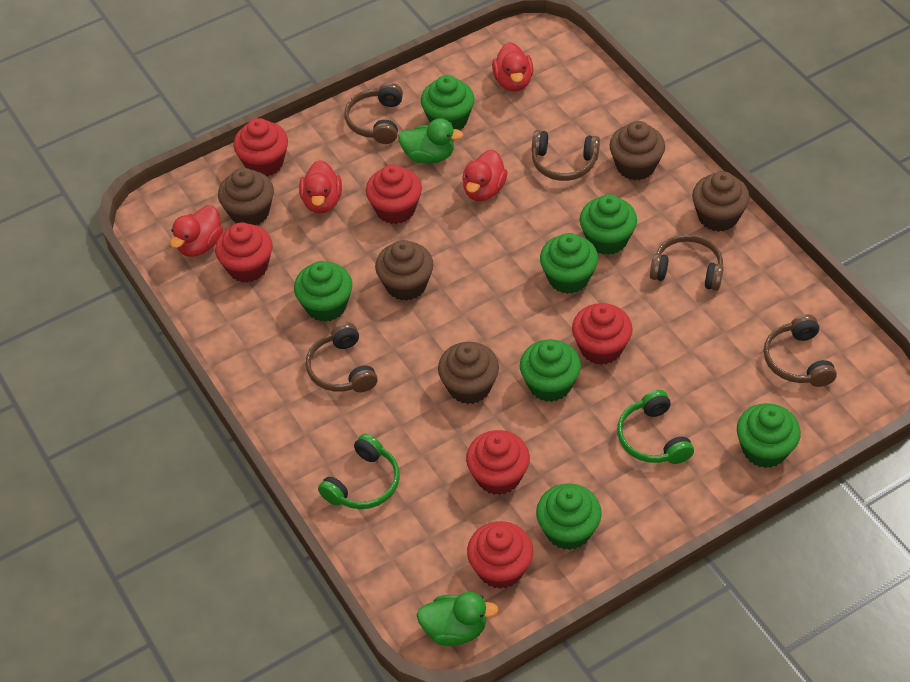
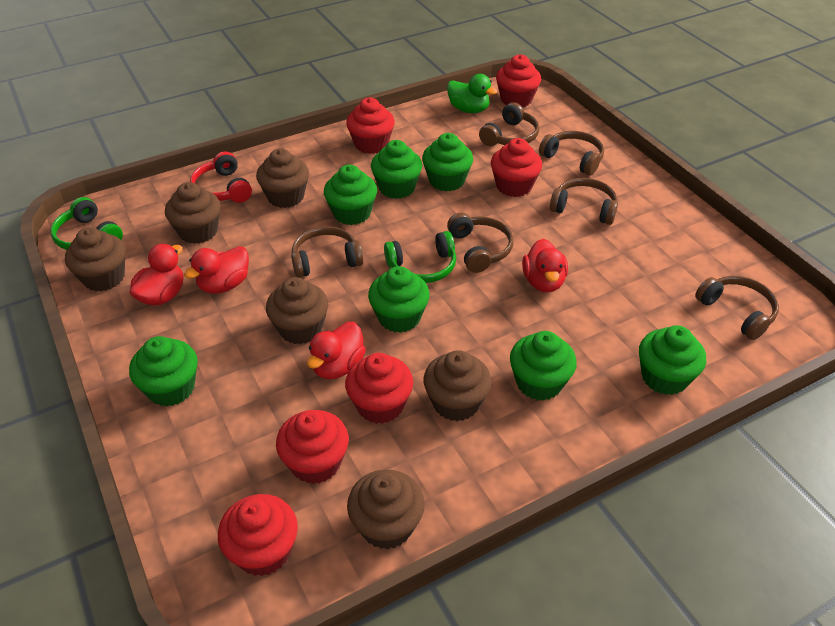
brown cupcake: [218,168,274,225] [375,240,433,301] [438,342,499,404] [610,121,665,180] [692,171,750,232] = 5 -> [65,227,125,292] [165,182,221,244] [256,148,309,208] [266,277,328,344] [347,470,425,550] [424,350,491,421] = 6
brown headphones: [306,322,378,392] [344,83,403,144] [532,130,600,181] [650,234,724,291] [764,314,837,387] = 5 -> [291,226,363,278] [447,213,513,273] [479,102,539,146] [539,131,604,175] [550,178,618,225] [695,276,779,340] = 6
green duck: [398,118,463,164] [417,592,499,646] = 2 -> [447,74,497,113] = 1
red headphones: none = 0 -> [190,151,252,203] = 1

